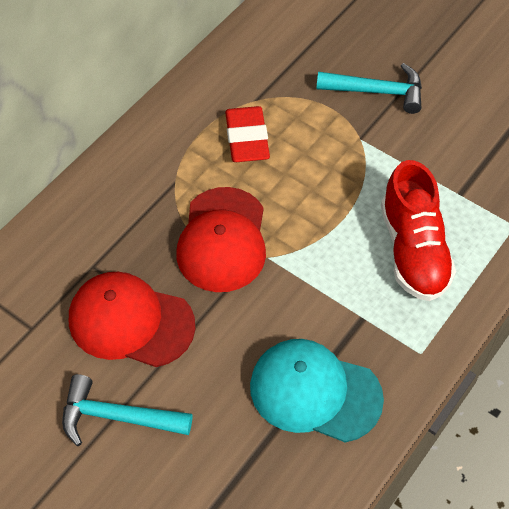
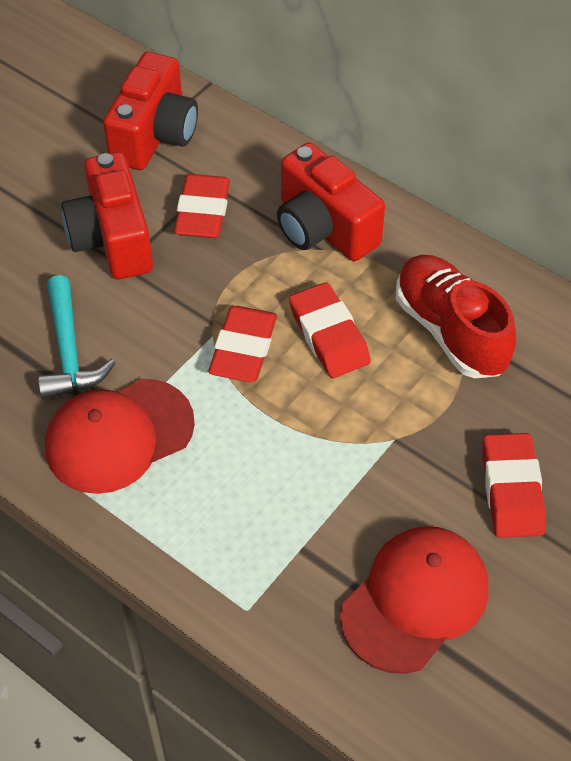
red camera: none = 0 -> [61,152,153,279] [103,52,198,170] [277,143,385,261] = 3
red eraser: [225,106,270,162] = 1 -> [174,174,230,238] [209,306,277,382] [289,283,371,378] [482,433,546,538] = 4
turquoise cap: [250,339,384,443] = 1 -> none = 0
turquoise hammer: [62,374,192,446] [316,63,422,114] = 2 -> [38,275,116,399] = 1

